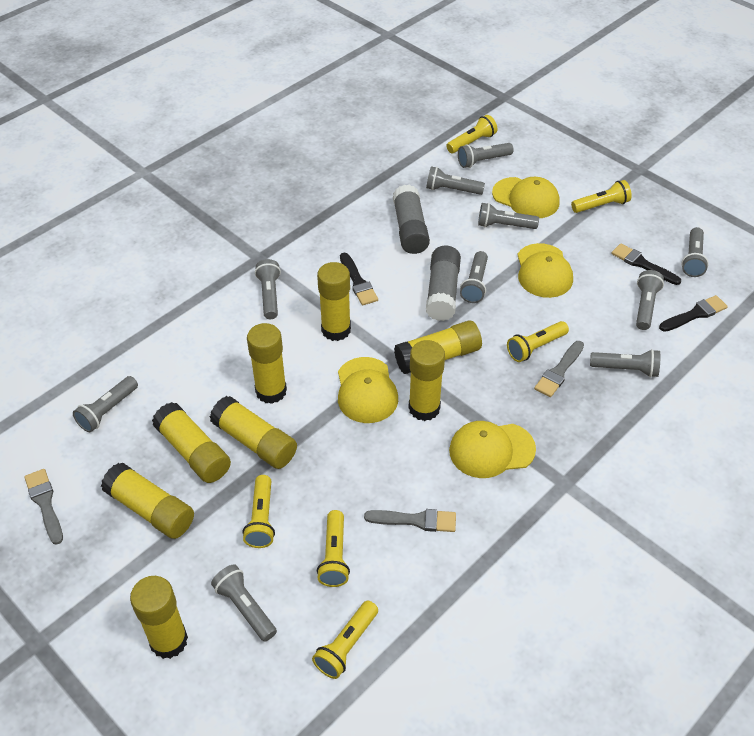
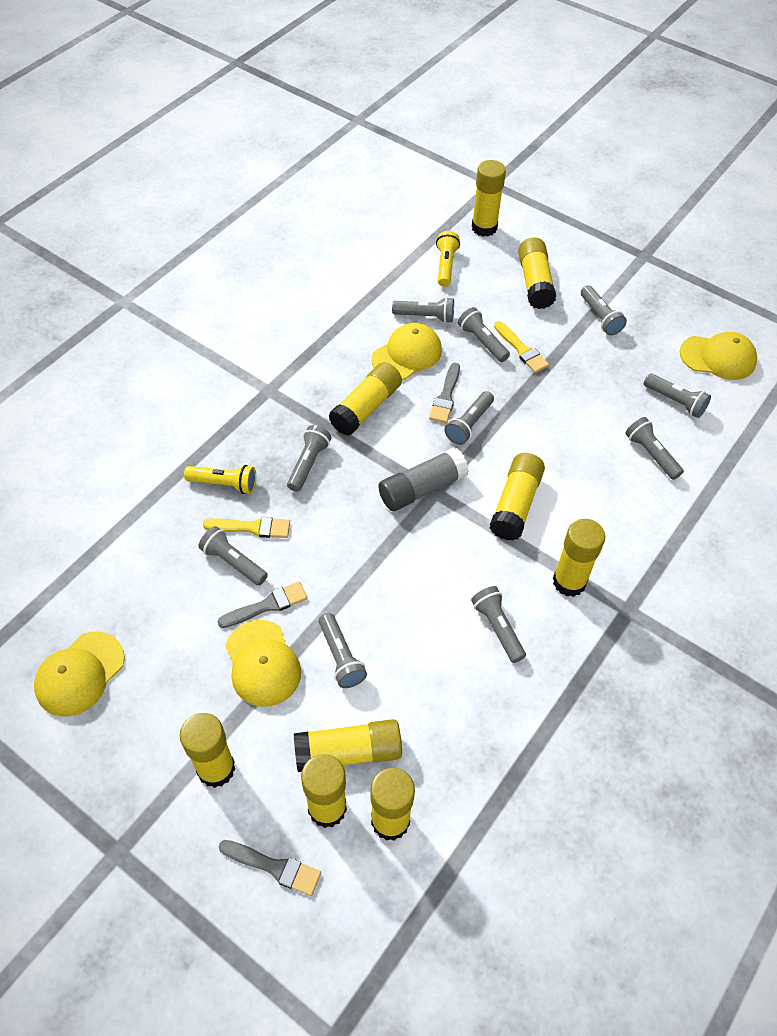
black brush: [340,253,378,305] [611,243,681,285] [659,295,728,332] = 3 -> none = 0
grey glue stick: [393,184,430,254] [426,245,461,321] = 2 -> [378,447,469,511] = 1
yellow brush: none = 0 -> [203,517,290,538] [494,321,549,373] = 2
yellow flashlight: [243,475,275,548] [312,601,378,679] [317,510,350,587] [446,115,497,153] [507,321,569,362] [571,180,632,213] = 6 -> [184,465,256,494] [436,231,460,287] = 2
yellow glue stick: [101,462,194,539] [130,576,188,659] [152,402,231,483] [210,396,297,469] [247,323,287,404] [317,262,351,341] [394,321,482,374] [409,340,445,421] = 8 -> [180,713,235,788] [294,719,402,772] [301,754,347,828] [328,362,402,436] [370,768,415,841] [472,160,506,237] [490,453,545,541] [518,238,556,309] [553,519,605,597] = 9

